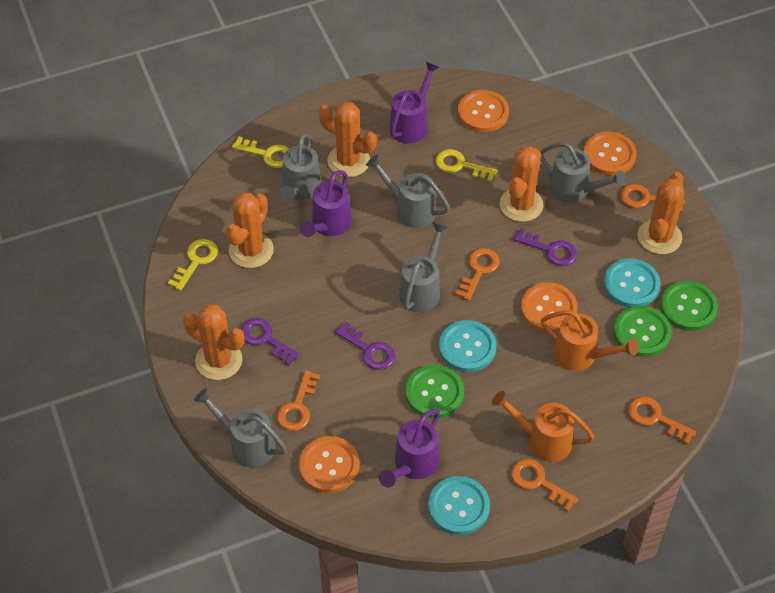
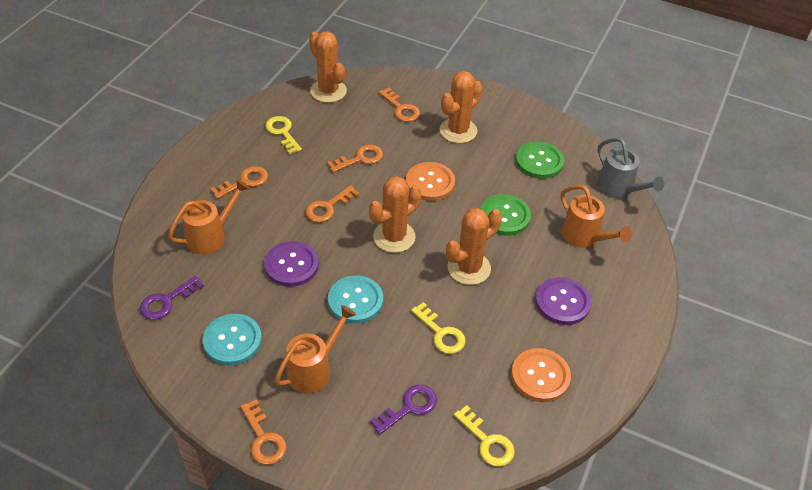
green button: [405,365,464,418] [613,306,672,357] [660,281,718,331] = 3 -> [481,194,531,235] [516,141,564,179] = 2
grey watering can: [194,388,287,468] [279,133,322,202] [366,155,450,228] [399,222,448,312] [540,142,626,203] = 5 -> [597,137,664,199] = 1
orange button: [299,436,360,493] [458,90,509,132] [521,282,578,332] [584,131,637,176] = 4 -> [406,162,455,201] [511,348,571,402] = 2
orange cactus: [183,304,244,380] [226,192,274,268] [319,102,377,177] [500,146,543,222] [638,172,684,254] = 5 -> [309,31,347,103] [369,176,421,253] [440,71,483,143] [446,208,502,285] = 4
orange watering can: [492,391,594,462] [541,310,639,371] = 2 -> [168,179,249,255] [274,305,356,394] [561,185,632,248] = 3
purple button: none = 0 -> [264,241,319,287] [535,277,591,325] = 2
purple key: [241,318,300,366] [335,322,395,370] [513,228,577,266] = 3 -> [140,276,204,320] [370,385,437,434] = 2
purple watering can: [300,170,352,237] [379,409,440,488] [390,62,439,144] = 3 -> none = 0
turquoise button: [428,476,490,535] [439,320,497,372] [604,258,660,307] = 3 -> [203,314,262,365] [328,275,383,324] = 2

